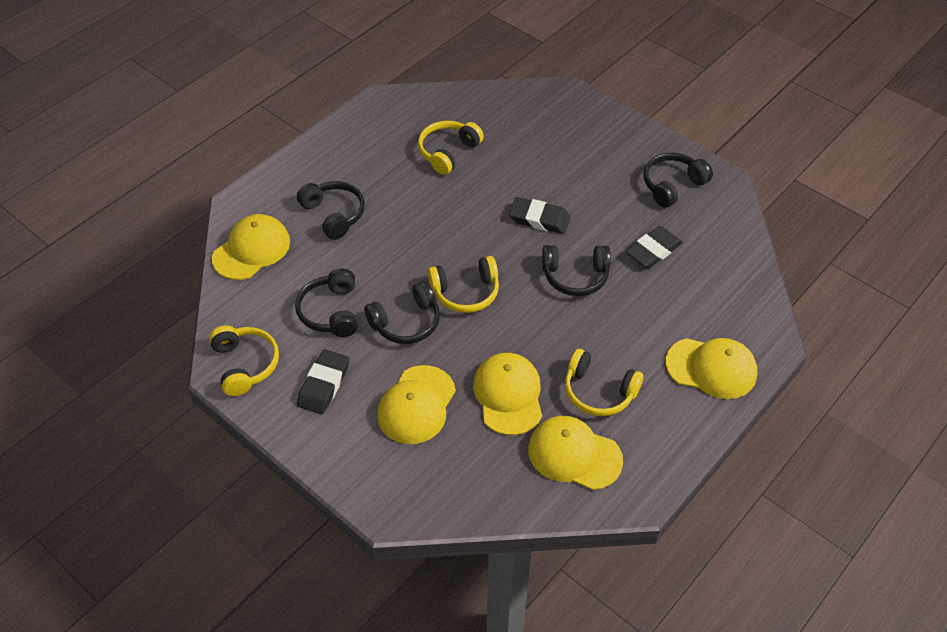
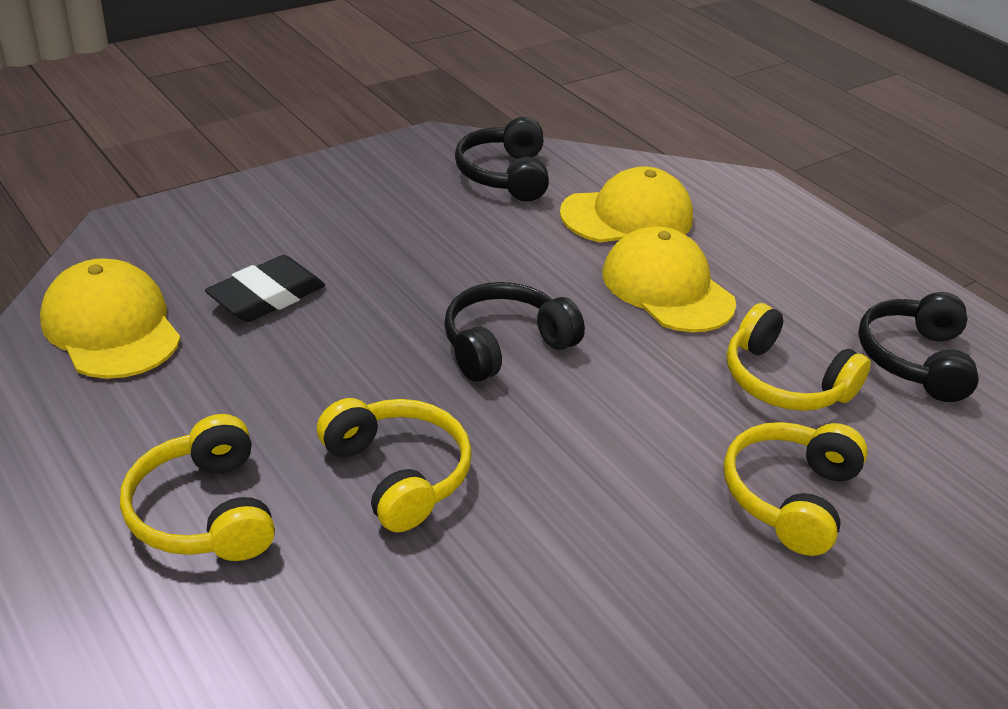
black eraser: [297,349,349,414] [509,197,570,234] [626,226,683,268] = 3 -> [205,255,325,322] = 1
black headphones: [295,269,358,337] [297,181,365,240] [364,281,440,344] [542,245,611,296] [643,153,713,208] = 5 -> [444,282,585,382] [455,117,549,201] [858,292,979,402] = 3
yellow cap: [212,214,290,280] [377,365,456,444] [473,353,542,435] [528,416,623,490] [666,338,757,399] = 5 -> [40,258,181,379] [560,167,693,242] [602,226,736,332] = 3

